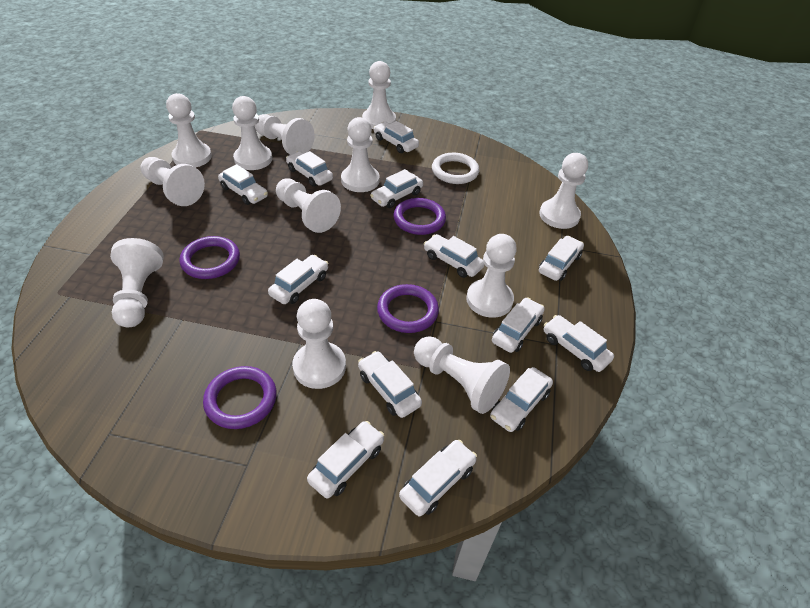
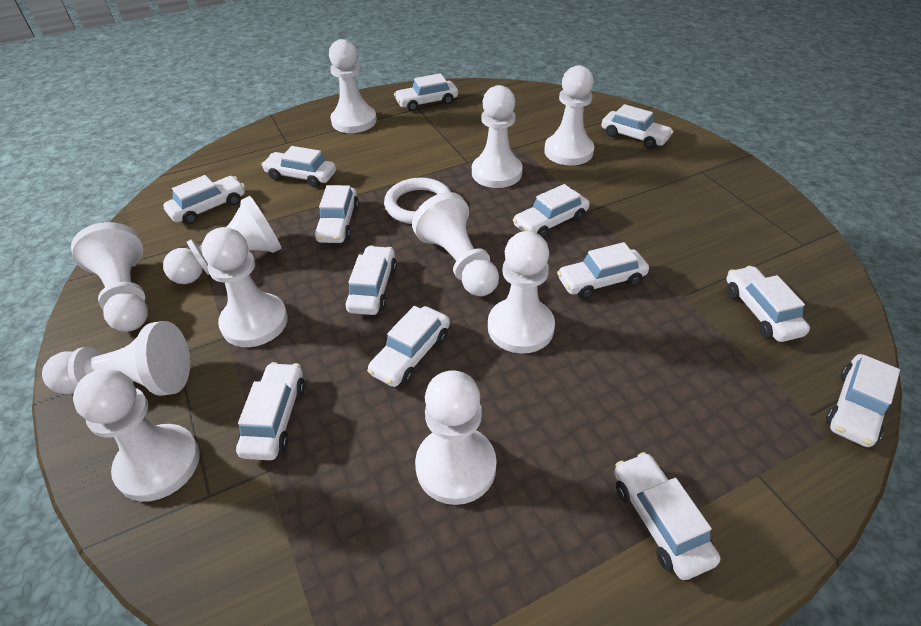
purple ring: [180,236,240,279] [203,366,277,429] [377,284,439,333] [394,198,446,235] = 4 -> none = 0
white pawn: [110,238,164,327] [140,157,205,206] [166,93,212,167] [232,96,272,170] [255,114,315,155] [276,178,341,233] [292,299,346,389] [341,117,379,192] [362,61,396,129] [414,336,510,414] [466,234,517,318] [539,153,588,229] = 12 -> [42,321,190,396] [71,222,148,332] [73,369,200,502] [163,196,282,284] [202,227,288,347] [329,39,377,133] [412,192,499,297] [415,370,497,505] [472,85,523,188] [488,231,555,354] [544,65,594,165] = 11

